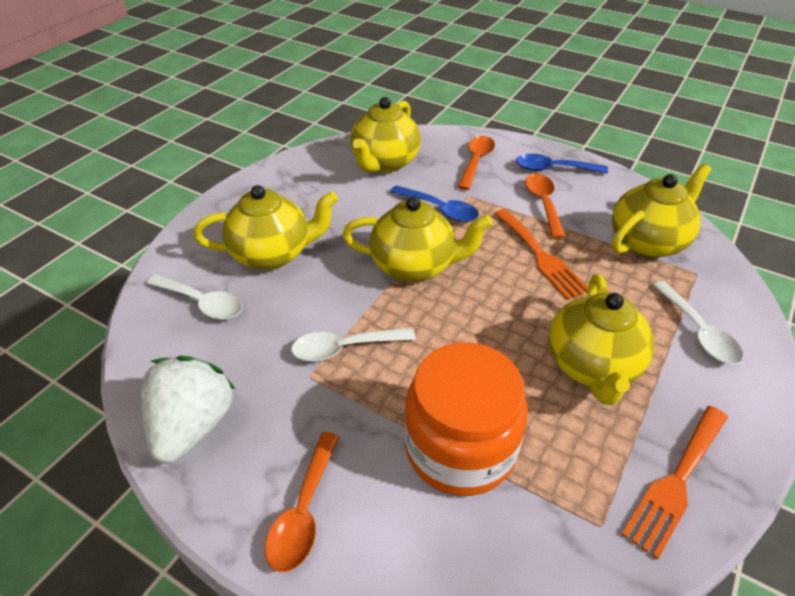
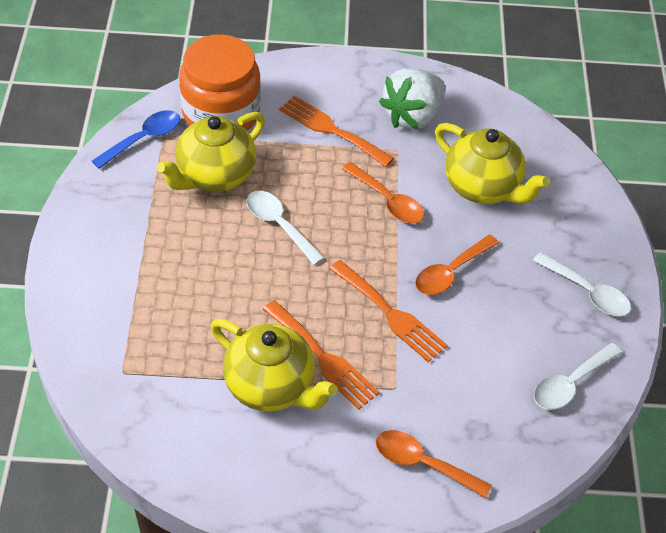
blue spoon: [390,185,479,222] [515,154,608,173] = 2 -> [92,110,180,169] = 1
orange fork: [494,209,588,300] [621,406,728,560] = 2 -> [263,300,380,410] [279,96,394,167] [329,260,448,362] = 3
yellow teapot: [193,185,338,270] [342,196,493,282] [350,97,421,173] [549,274,654,405] [612,164,711,258] = 5 -> [157,112,265,192] [210,319,337,412] [435,123,550,204] = 3

